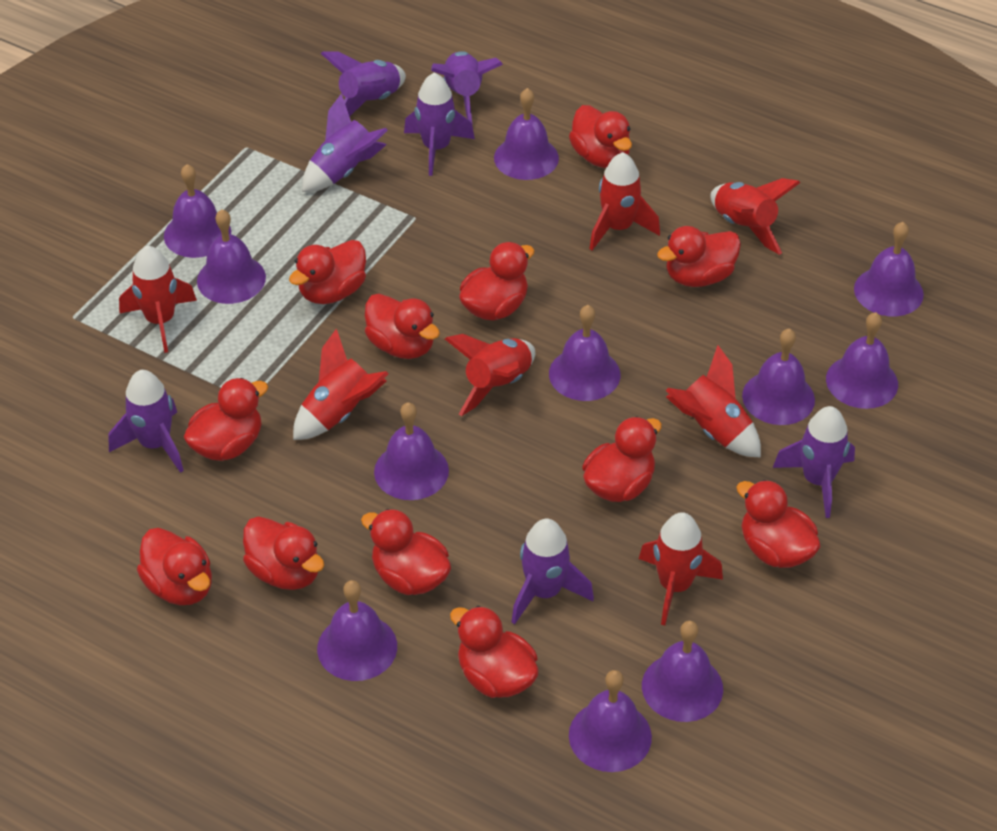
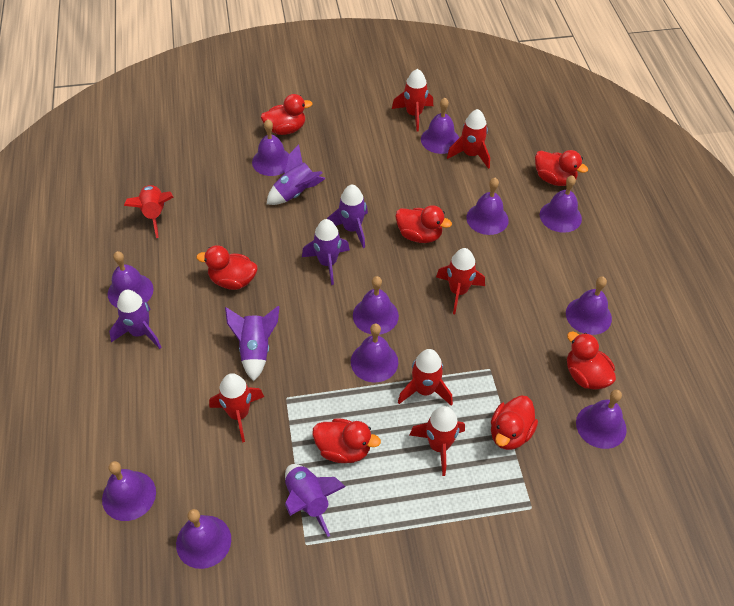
purple rocket: [109,370,184,473] [302,93,388,192] [321,51,406,117] [404,73,475,176] [431,51,503,125] [511,518,594,624] [773,406,855,518] = 7 -> [109,290,162,349] [225,306,279,381] [267,144,325,205] [285,464,346,537] [302,219,350,285] [327,185,368,248] = 6
red duck: [137,528,212,605] [183,378,268,461] [243,516,324,590] [289,240,366,304] [361,509,451,595] [365,294,440,359] [450,606,539,698] [459,242,535,321] [569,105,632,168] [582,416,662,502] [657,226,741,287] [737,480,820,568] = 12 -> [196,245,257,290] [261,94,313,135] [312,418,381,463] [395,205,452,243] [491,395,538,450] [535,150,588,186] [567,331,616,390] = 7

